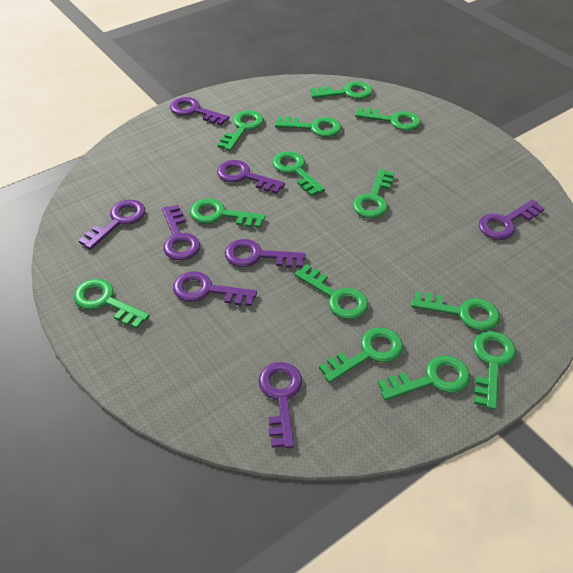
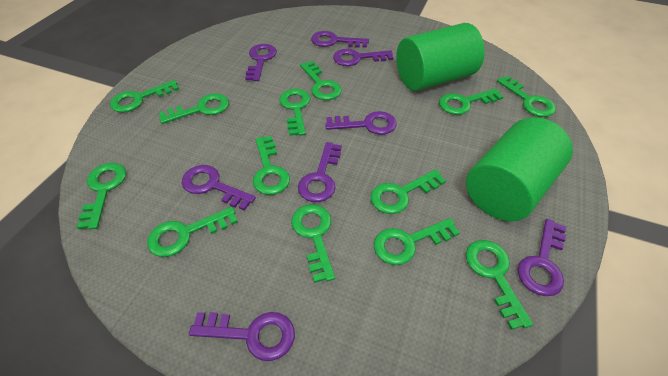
green cylinder: none = 0 -> [396,23,485,91] [466,117,573,221] = 2

